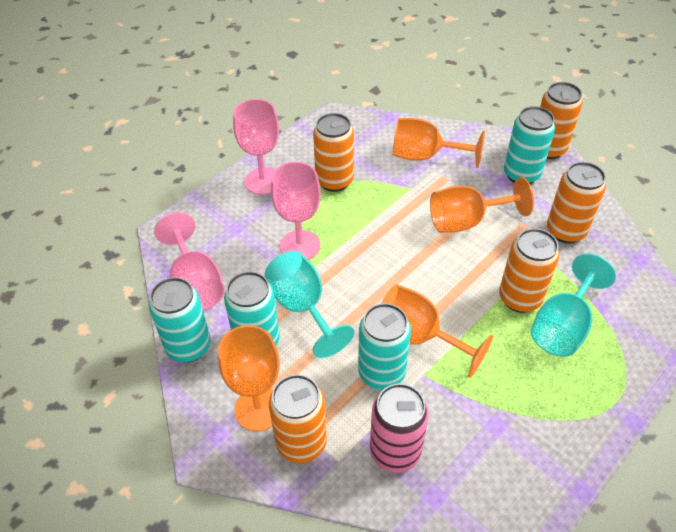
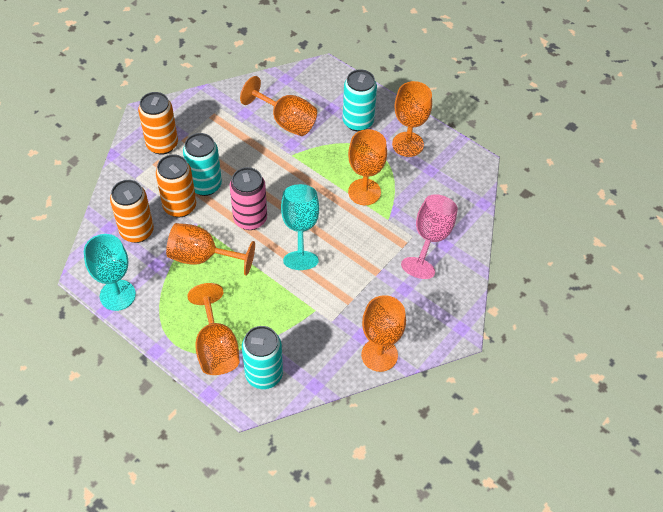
orange can: [269,374,327,463] [313,113,354,192] [499,228,559,313] [540,82,583,159] [547,162,606,243] = 5 -> [110,180,154,243] [138,92,178,155] [156,154,196,218] = 3
orange goblet: [218,325,280,432] [381,284,493,378] [392,118,485,168] [430,177,534,233] = 4 -> [166,223,255,276] [187,283,239,375] [240,76,317,136] [348,129,387,205] [361,295,406,372] [392,81,432,157] = 6
pink goblet: [154,212,225,310] [233,99,279,195] [271,162,321,260] = 3 -> [401,194,458,279] = 1
turquoise can: [149,277,211,363] [224,271,280,345] [358,303,411,390] [504,106,555,184] = 4 -> [183,133,222,196] [242,326,283,389] [343,69,377,132] = 3

